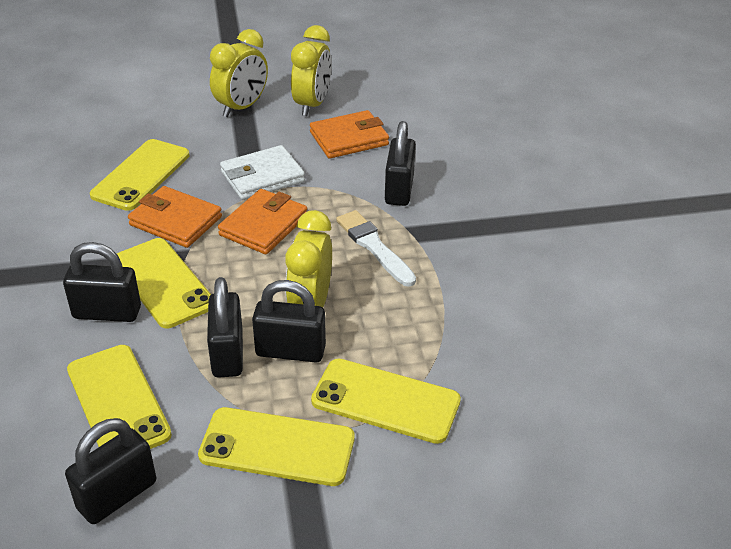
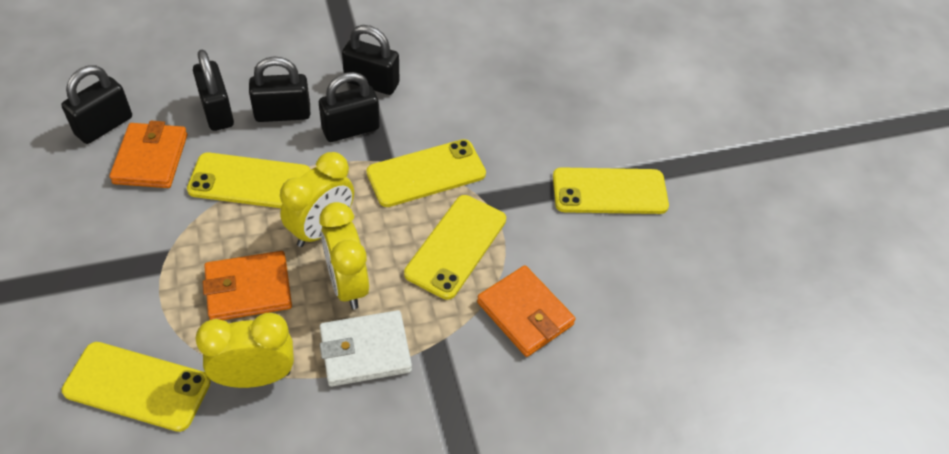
white brush: [336,210,416,287] = 1 -> none = 0

